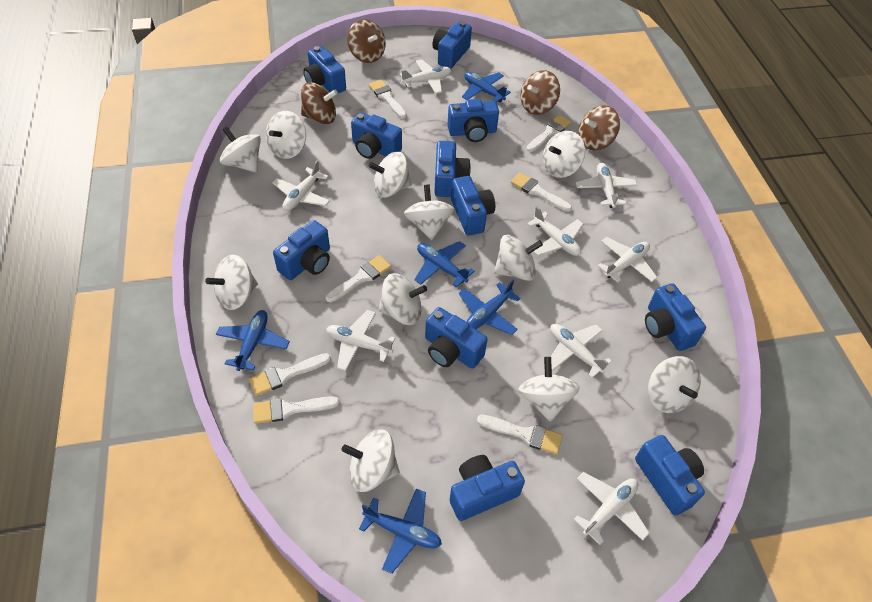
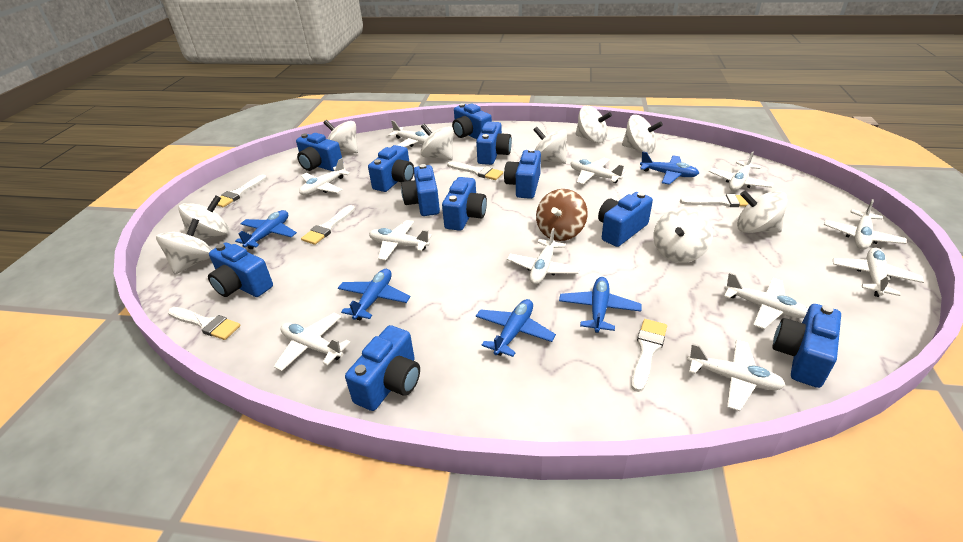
brown spinning top: [301,82,338,124] [347,19,386,63] [521,70,560,115] [579,105,620,150] = 4 -> [536,189,588,241] = 1
white brush: [249,353,331,396] [253,396,340,424] [325,255,391,302] [368,79,407,119] [477,415,563,454] [511,172,572,212] [527,115,571,152] = 7 -> [168,307,240,340] [217,174,267,207] [301,205,355,245] [447,161,503,180] [631,319,667,392] [680,194,749,207] = 6
white plane: [273,160,330,211] [326,310,396,371] [400,59,452,94] [527,206,583,256] [550,324,612,378] [573,472,649,545] [576,163,638,208] [598,237,658,283] = 8 -> [274,313,351,371] [299,158,350,195] [369,220,432,261] [388,120,432,147] [507,228,580,285] [570,158,625,184] [687,340,786,411] [709,151,774,191] [724,272,808,329] [824,199,906,250] [833,248,924,297] = 11
white spinning top: [205,255,258,310] [219,127,261,172] [266,111,306,159] [342,429,400,492] [369,152,411,198] [378,273,427,325] [404,185,454,240] [494,235,543,281] [519,357,580,422] [543,131,585,178] [648,356,701,413] = 11 -> [156,218,212,275] [178,195,229,240] [323,120,358,153] [420,124,454,160] [533,126,567,164] [576,106,612,143] [622,115,663,154] [653,207,713,263] [737,191,788,233] = 9

